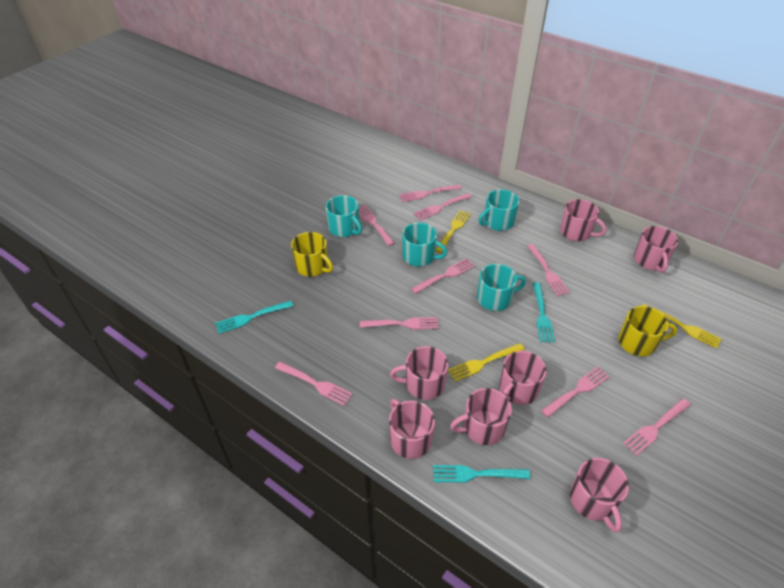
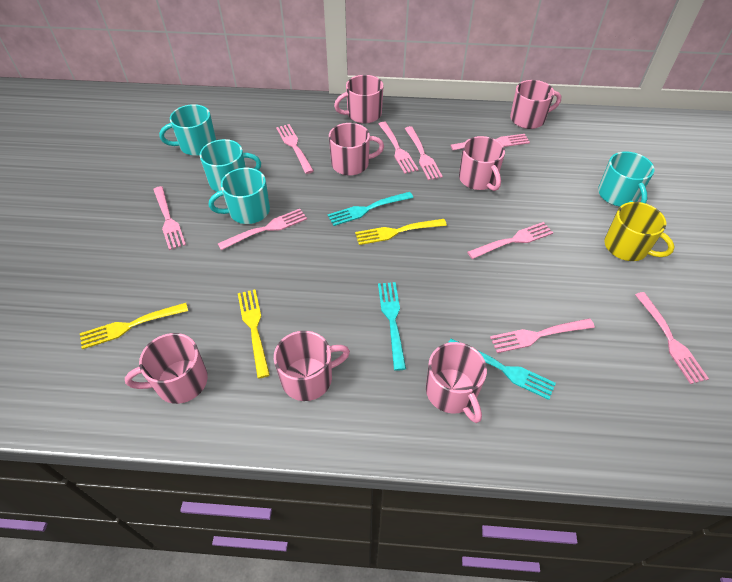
yellow mug: [291,232,333,277] [618,306,677,357] = 2 -> [604,202,675,261] = 1

